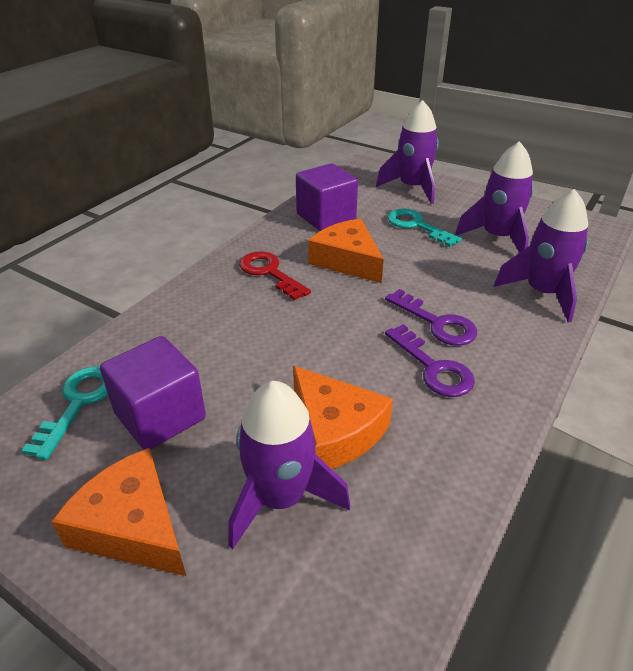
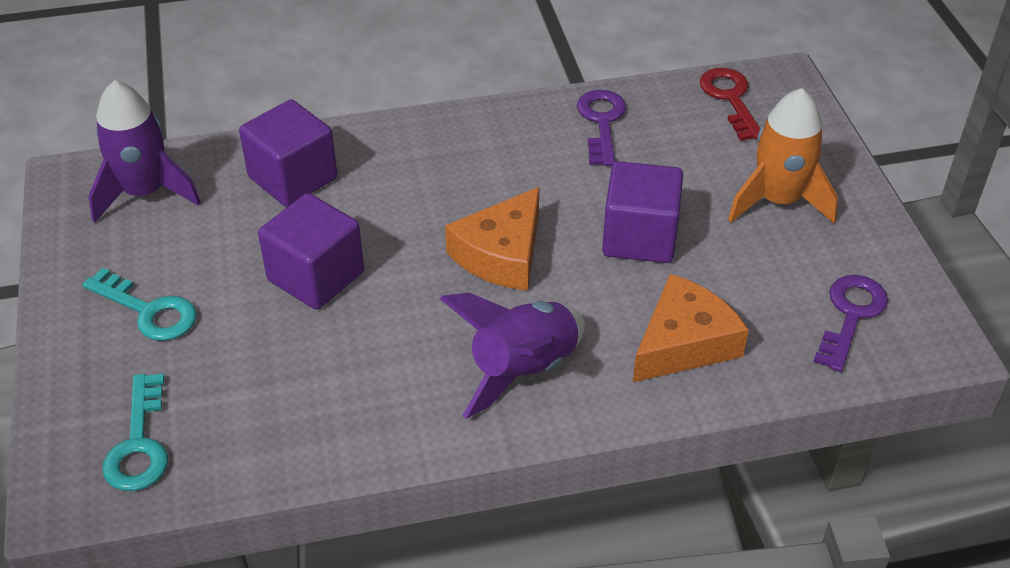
orange cheese: [51,448,186,576] [293,366,393,469] [308,219,384,283] = 3 -> [445,187,539,291] [633,274,749,382] = 2
orange rocket: none = 0 -> [728,88,838,223] = 1
purple cube: [100,336,206,450] [296,163,358,231] = 2 -> [239,100,337,207] [258,193,364,310] [602,161,683,263] = 3
purple rocket: [228,381,350,549] [376,100,439,204] [455,141,534,253] [494,189,588,323] = 4 -> [88,80,201,223] [440,293,585,419] = 2

